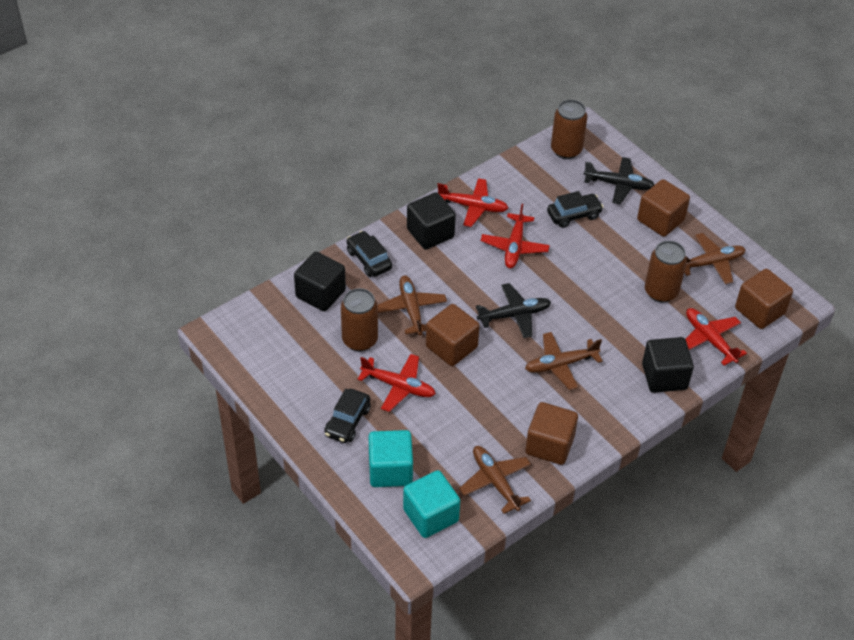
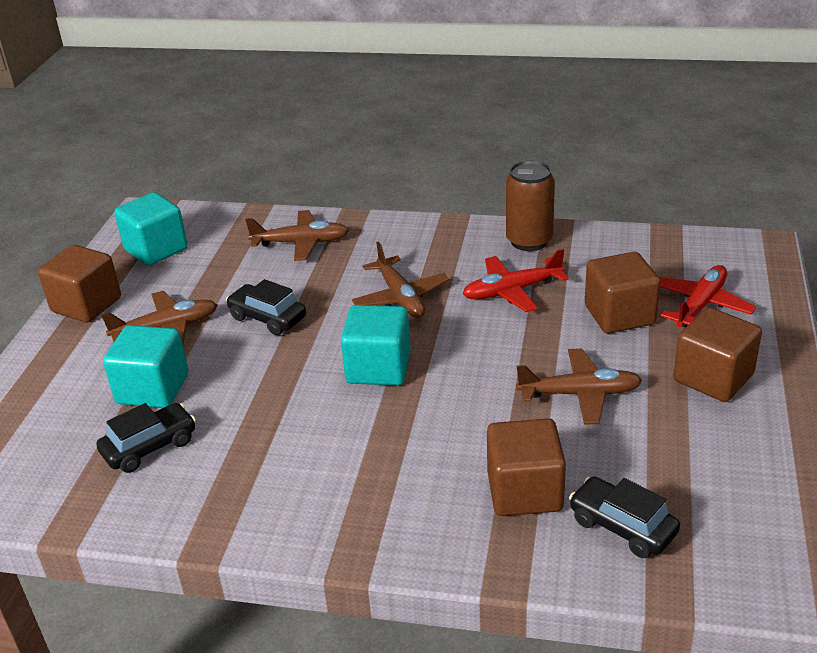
black cube: [294,252,346,311] [407,192,456,250] [642,337,694,393] = 3 -> none = 0
black plane: [476,283,551,338] [584,157,654,204] = 2 -> none = 0
brown can: [341,288,378,351] [551,100,588,159] [645,241,687,303] = 3 -> [506,160,555,251] = 1
red plane: [358,354,436,412] [438,178,508,227] [481,204,550,268] [686,308,747,366] = 4 -> [463,249,569,312] [659,265,756,327] = 2
turquoise cube: [369,430,413,487] [403,470,460,538] = 2 -> [103,325,188,408] [114,192,188,266] [341,305,411,386] = 3

